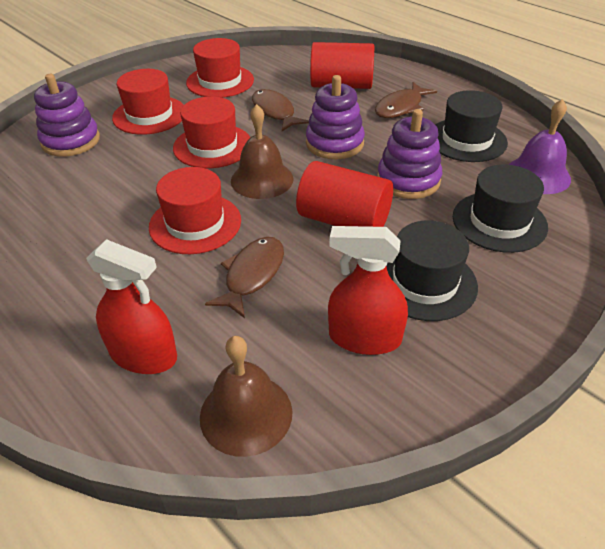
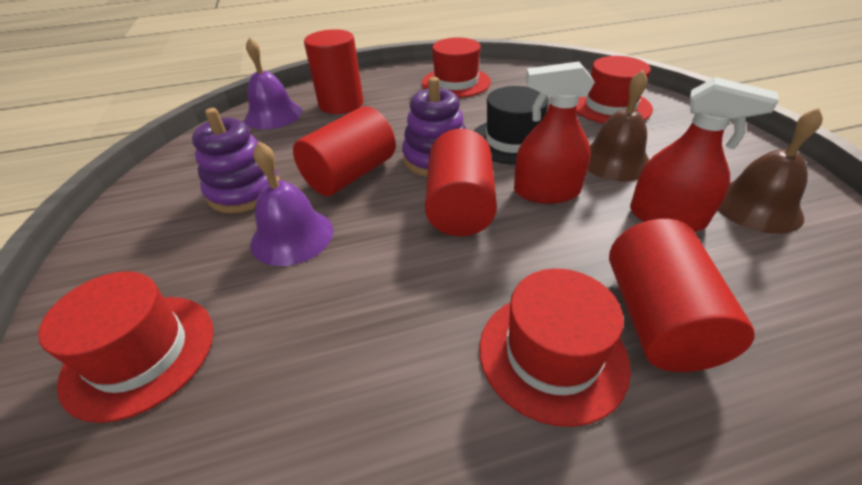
black hat: [387,220,478,321] [435,90,508,162] [453,165,548,253] = 3 -> [474,86,549,165] = 1
brown fish: [205,237,284,318] [252,89,309,131] [375,82,437,118] = 3 -> none = 0
purple bell: [508,99,571,194] = 1 -> [245,37,302,129] [250,142,333,266] = 2
purple stacking toy: [34,74,100,157] [306,75,365,159] [377,109,442,199] = 3 -> [192,108,280,213] [402,77,466,177] = 2
red cylinder: [296,161,393,227] [310,42,374,89] = 2 -> [293,106,396,196] [304,29,364,114] [425,129,497,236] [609,219,754,372] = 4

